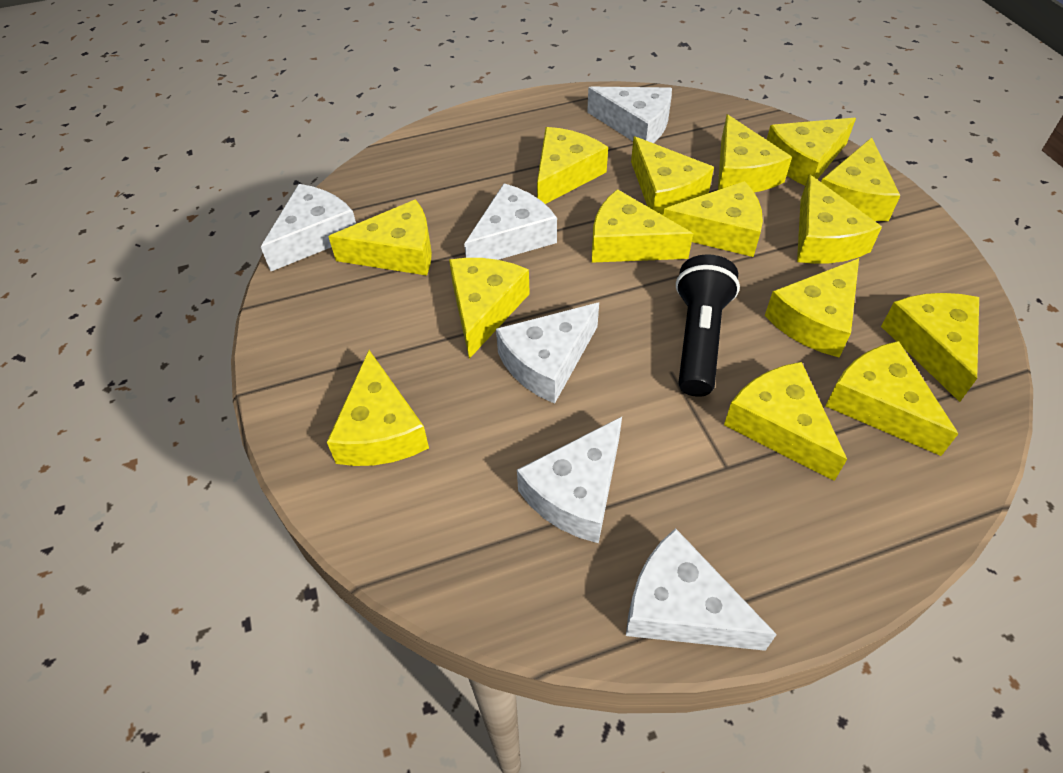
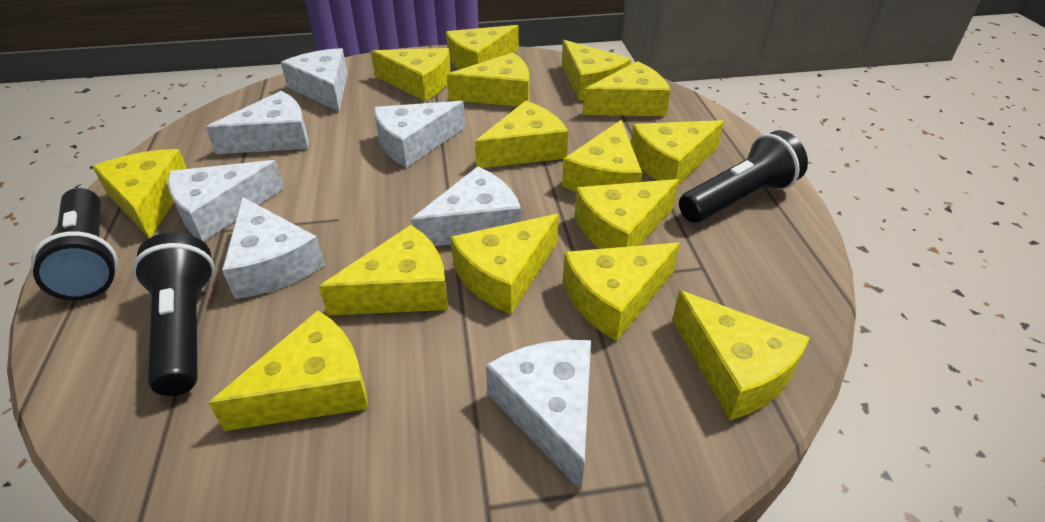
black flashlight: [676,254,740,397] = 1 -> [31,188,118,301] [133,232,215,396] [679,130,808,223] = 3
white cheese: [261,184,356,271] [464,183,557,260] [496,303,599,404] [517,417,622,543] [587,87,672,143] [626,528,777,651] = 6 -> [168,160,284,242] [206,91,309,154] [222,197,325,299] [281,48,348,112] [374,101,465,168] [410,166,521,246] [486,340,591,491] = 7

